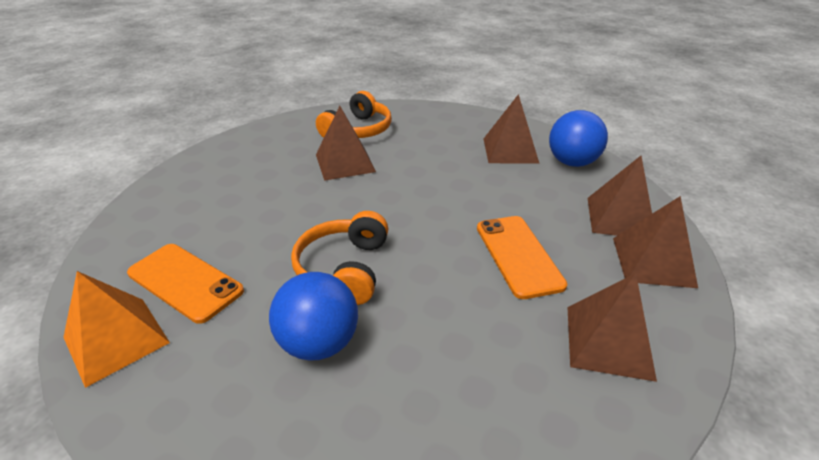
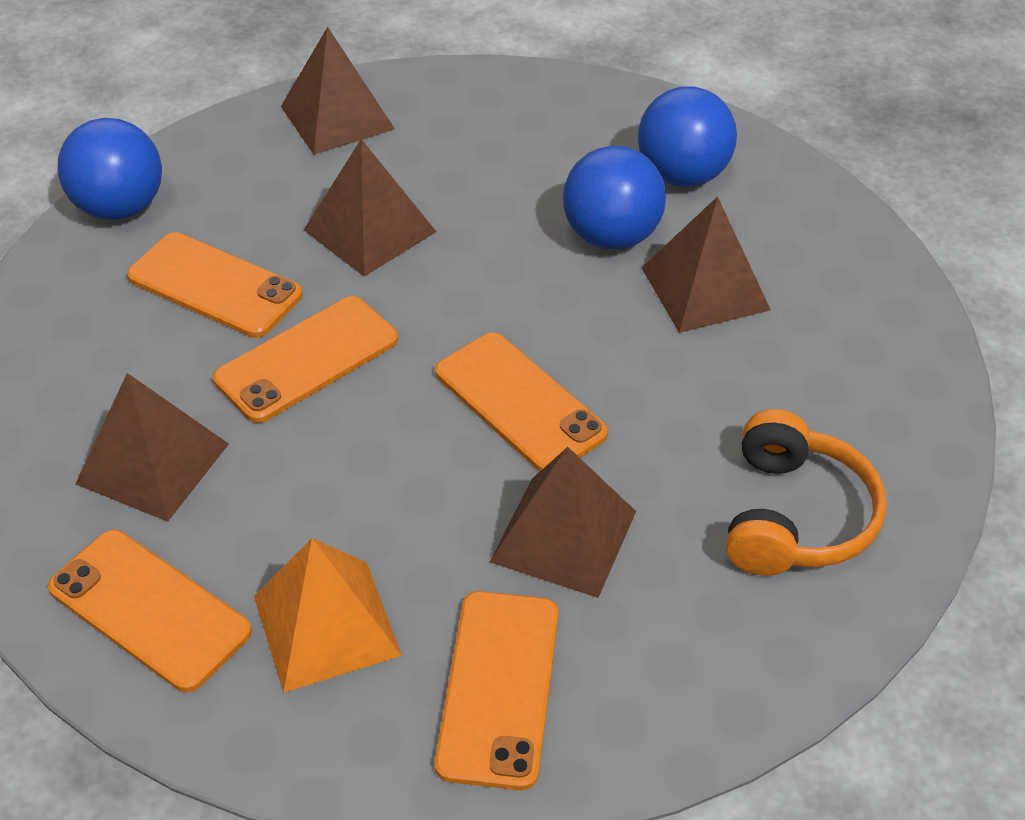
blue ball: [269,272,358,361] [549,110,608,167] = 2 -> [58,118,162,220] [563,146,666,249] [638,87,737,187] = 3
orange headphones: [291,211,388,305] [316,91,392,138] = 2 -> [726,409,887,576] = 1
orange phone: [127,244,244,324] [477,216,567,299] = 2 -> [48,530,252,692] [127,232,303,338] [213,296,398,423] [435,332,608,472] [435,591,558,790] = 5

